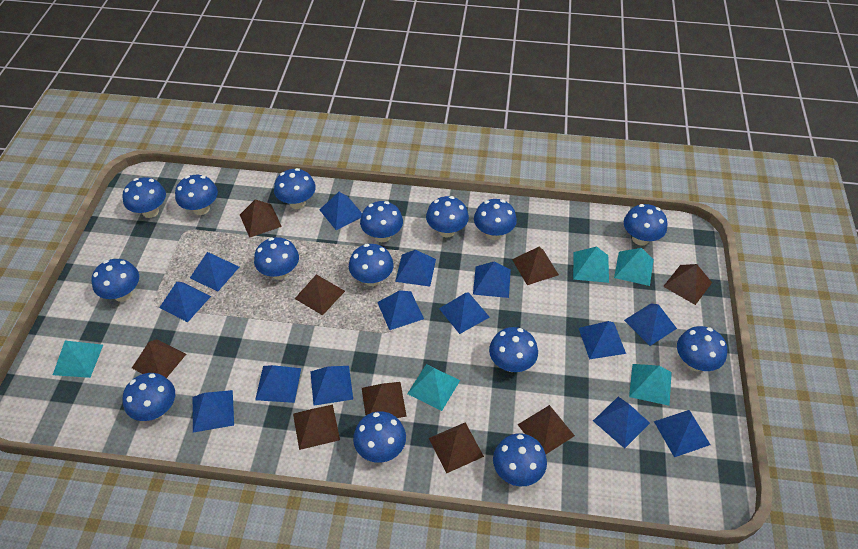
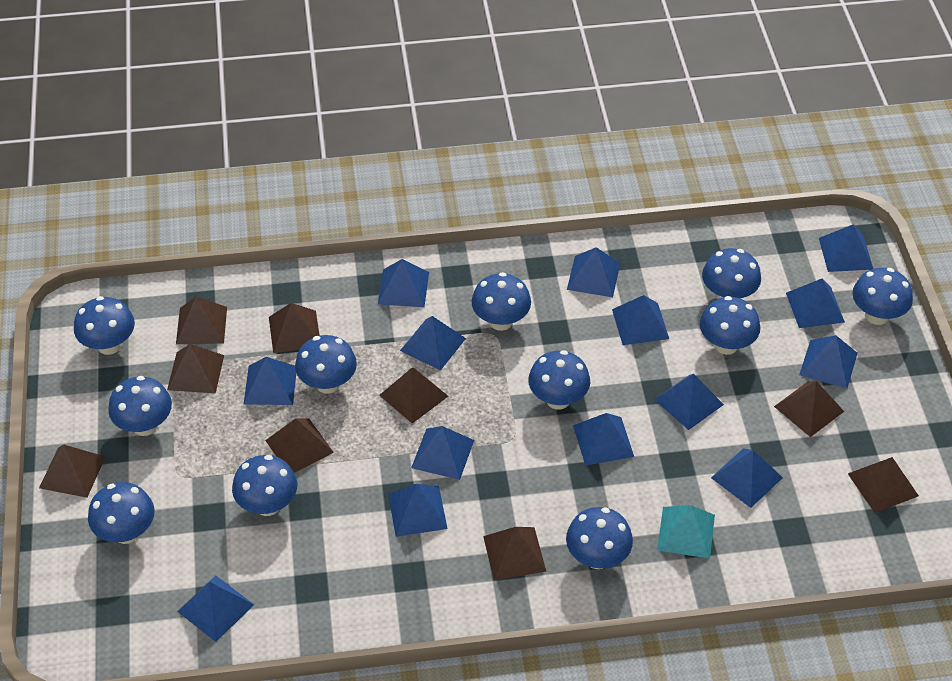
blue mushroom: [91,259,139,302] [122,177,166,218] [123,373,175,421] [175,175,218,215] [254,237,299,280] [274,168,316,209] [349,244,394,286] [353,411,406,463] [360,201,403,242] [426,196,469,238] [474,199,517,240] [489,327,538,372] [493,433,547,486] [624,204,667,246] [677,326,727,371] = 15 -> [74,296,135,355] [88,482,155,544] [108,376,172,436] [232,455,297,516] [295,335,357,394] [471,272,531,331] [528,350,590,410] [566,507,633,569] [700,296,760,355] [702,248,761,299] [853,268,913,325] = 11
turquoise pyramid: [53,341,103,378] [407,364,460,411] [573,246,609,283] [614,248,654,286] [629,364,672,406] = 5 -> [657,505,715,559] = 1

